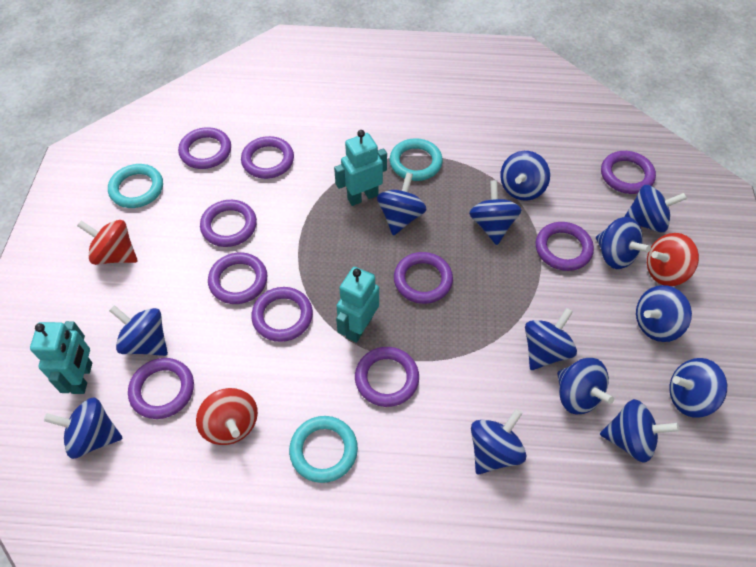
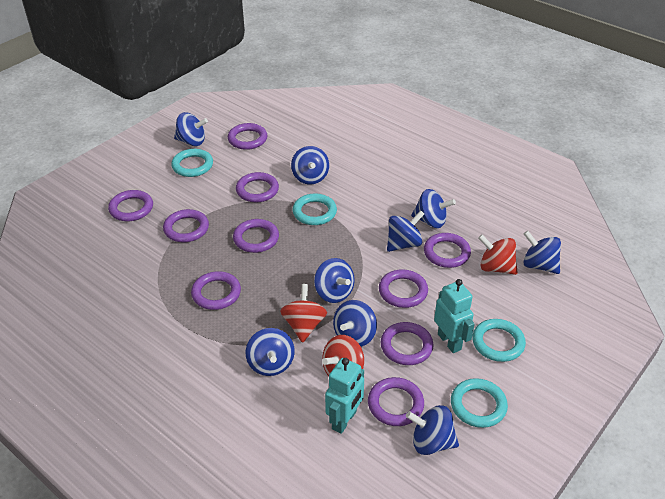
blue spinning top: [44,397,123,459] [109,305,168,356] [377,173,427,236] [469,180,522,245] [471,409,526,474] [500,151,550,201] [525,308,577,370] [557,358,614,414] [596,217,651,269] [600,399,679,463] [624,185,687,232] [636,285,692,342] [669,358,727,418] = 13 -> [174,112,208,146] [245,328,295,376] [291,146,329,184] [314,258,355,303] [333,300,377,347] [387,210,424,252] [406,405,459,455] [411,189,456,228] [523,231,561,274] = 9
turquoise ring: [108,164,163,208] [289,416,358,483] [390,138,443,181] = 3 -> [171,149,213,177] [293,194,337,225] [451,378,508,428] [472,319,526,362] = 4
turquoise robot: [30,321,92,394] [334,130,387,206] [336,267,379,343] = 3 -> [325,358,364,434] [434,279,475,353] = 2

